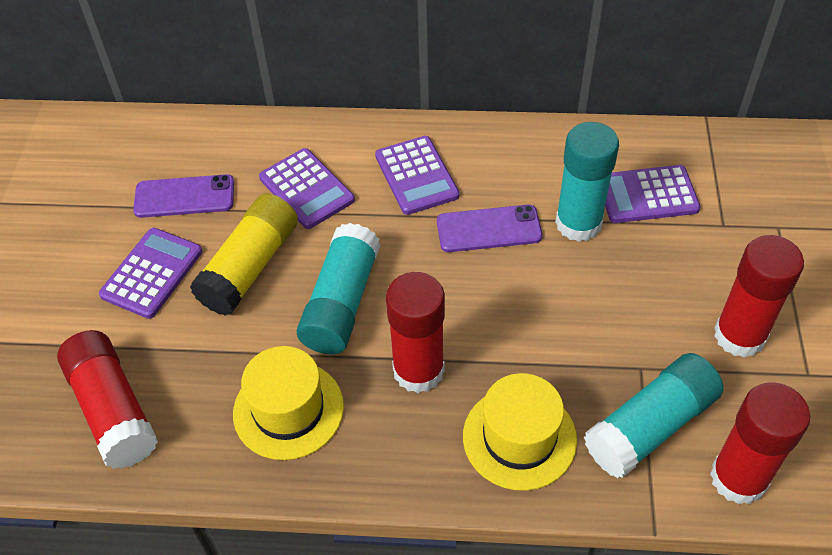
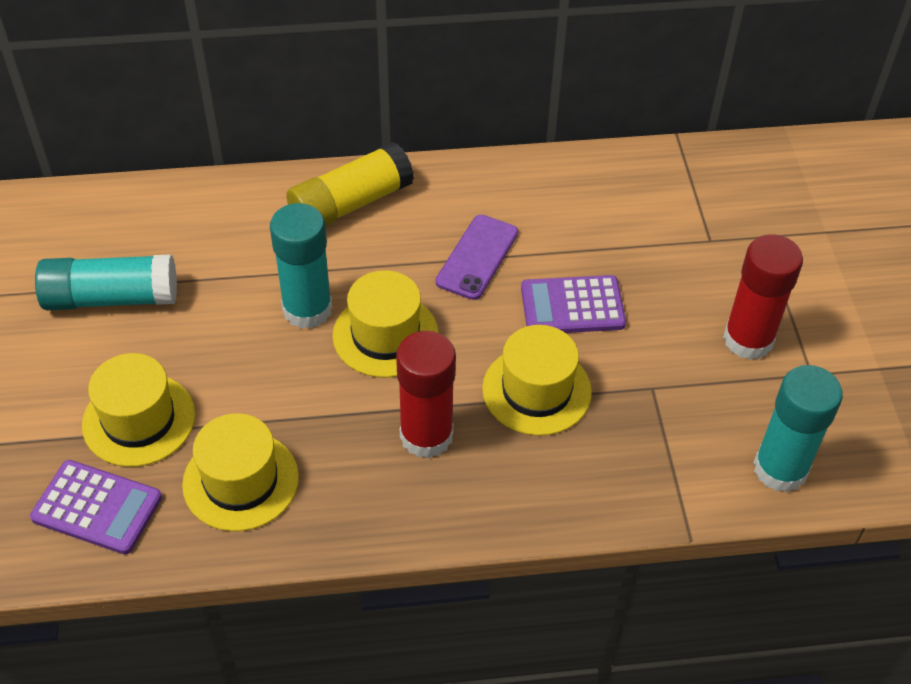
purple calculator: [99,228,202,319] [259,148,355,229] [375,136,459,215] [605,165,701,223] = 4 -> [30,460,162,554] [521,275,626,333] = 2
purple phone: [133,174,234,218] [437,205,543,252] = 2 -> [436,214,518,300] = 1
red glue stick: [57,330,158,469] [386,272,445,393] [710,382,810,504] [714,235,804,358] = 4 -> [396,331,456,458] [723,234,803,360] = 2
yellow hat: [233,346,344,460] [463,373,577,491] = 2 -> [82,353,195,467] [182,413,299,531] [333,270,439,378] [482,325,592,436] = 4

